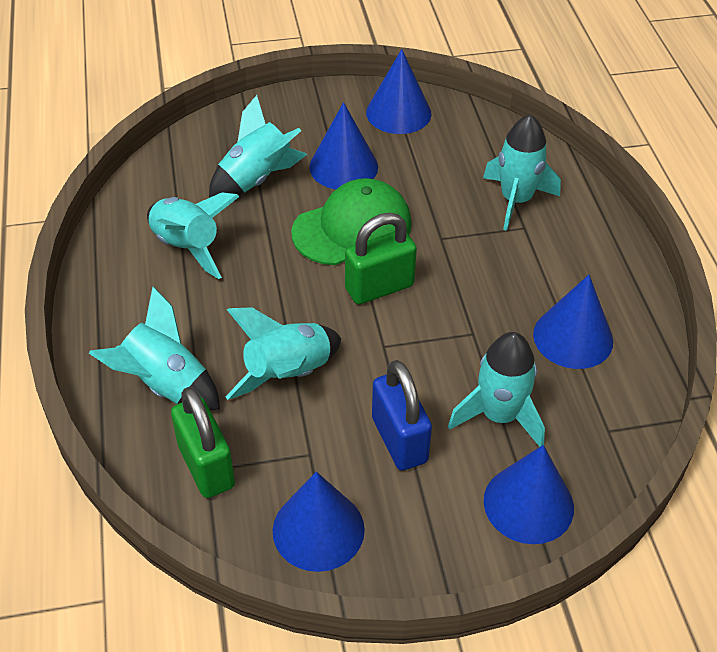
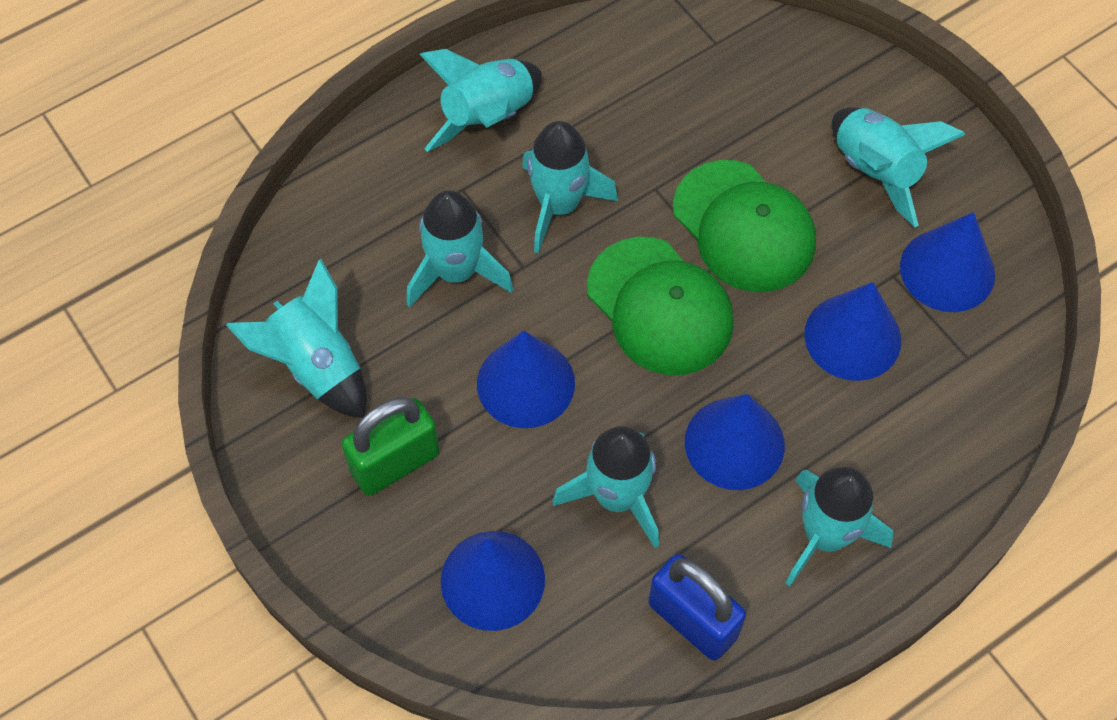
green cap: [291,178,412,265] = 1 -> [587,237,734,375] [673,160,816,292] = 2
green padlock: [171,387,235,498] [345,213,417,304] = 2 -> [342,397,440,496] = 1
turquoise rocket: [89,286,220,410] [147,192,239,279] [209,95,307,198] [226,307,341,400] [448,332,545,447] [483,114,561,231] = 6 -> [226,259,366,418] [406,190,513,307] [419,49,542,152] [522,121,618,254] [552,426,659,548] [786,467,893,586] [832,107,966,227] = 7

